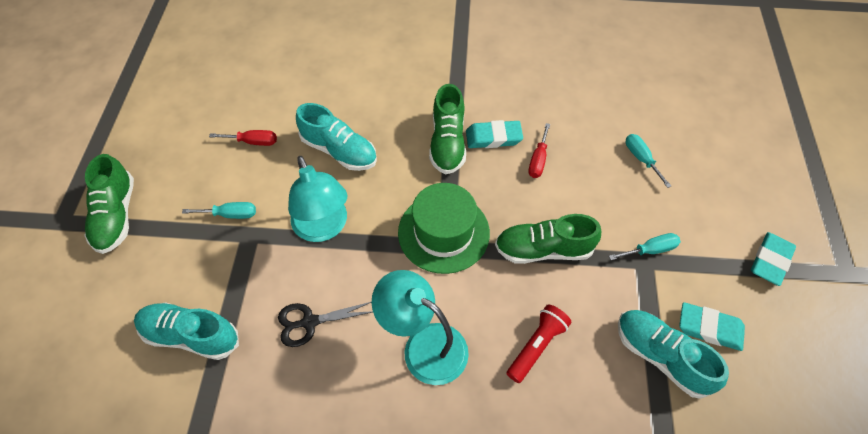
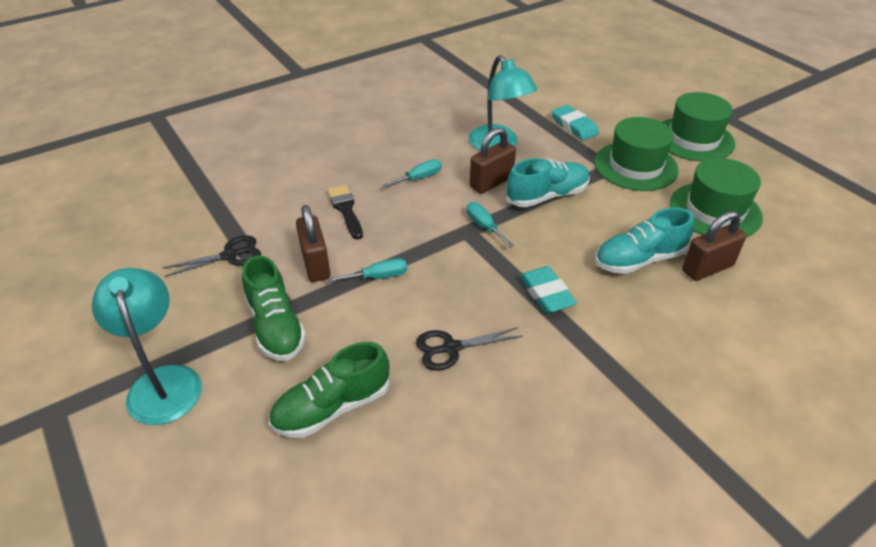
black brush: none = 0 -> [327,185,363,239] = 1
black scissors: [278,302,373,347] = 1 -> [163,235,261,277] [416,327,523,371] = 2
brown padlock: none = 0 -> [296,205,330,282] [470,128,516,194] [682,211,746,281] = 3
green hat: [398,183,490,274] = 1 -> [594,117,679,191] [662,92,735,162] [670,158,763,237] = 3
green shoe: [84,154,134,254] [429,84,466,174] [495,214,601,264] = 3 -> [242,255,306,361] [269,342,389,438] = 2
red flashlight: [507,304,571,383] = 1 -> none = 0
red screwdriver: [209,130,277,146] [528,123,550,178] = 2 -> none = 0
turquoise eraser: [466,120,523,148] [679,302,745,351] [751,232,796,286] = 3 -> [519,266,577,313] [552,105,599,141] = 2
turquoise shoe: [134,302,239,360] [296,103,377,171] [618,310,729,399] = 3 -> [506,158,590,207] [595,207,694,274] = 2

